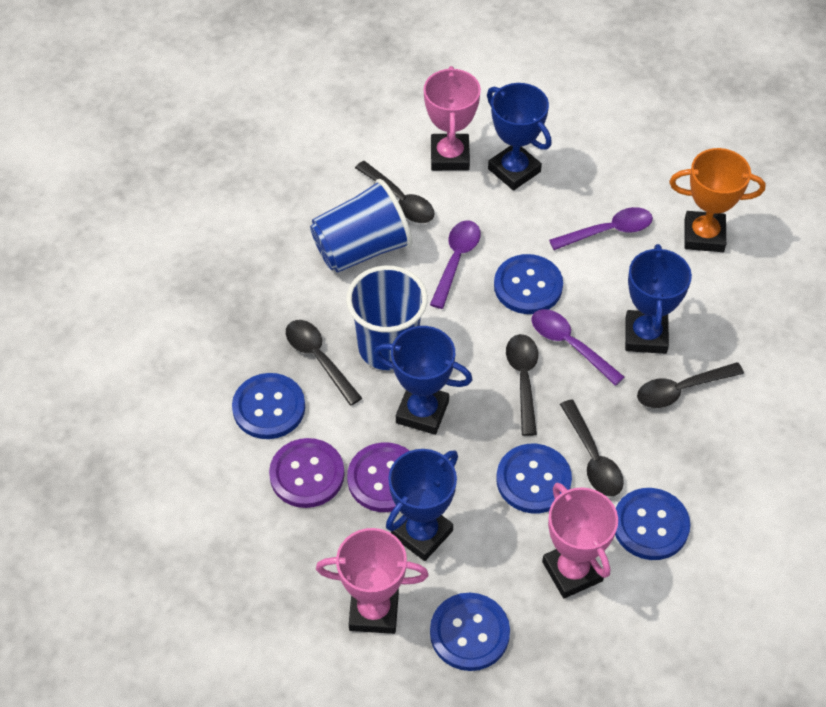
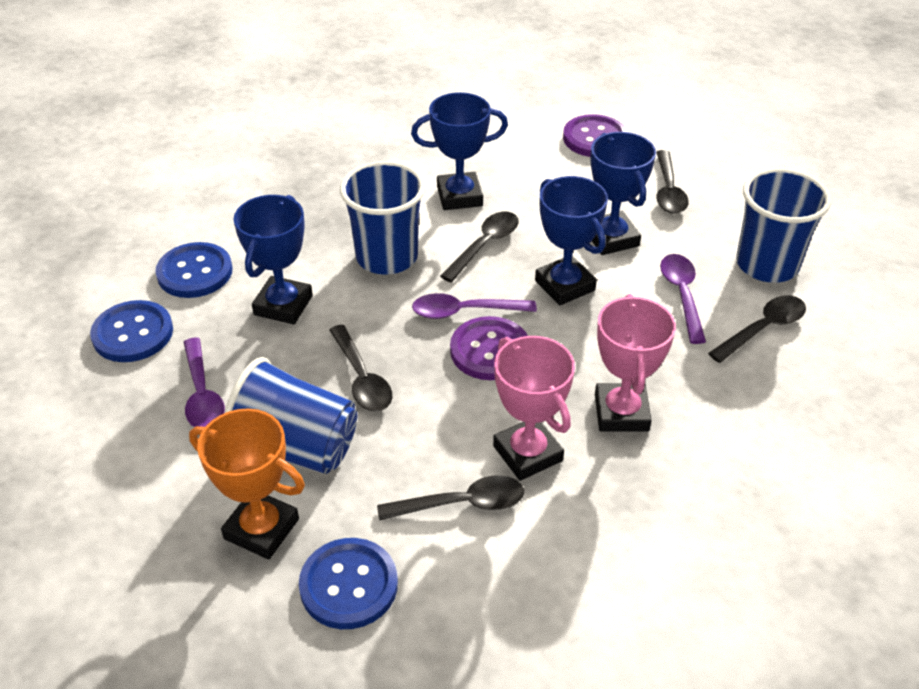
blue button: [232,373,305,439] [430,593,510,671] [494,254,563,314] [496,444,572,513] [615,488,690,560] = 5 -> [90,300,173,362] [155,242,232,298] [299,538,398,629] = 3
blue cup: [310,179,412,273] [346,265,428,370] = 2 -> [224,357,357,474] [340,161,425,275] [736,168,831,282] = 3
pink trophy: [316,528,429,634] [424,66,481,171] [542,483,618,599] = 3 -> [493,336,575,481] [595,294,676,432] = 2

